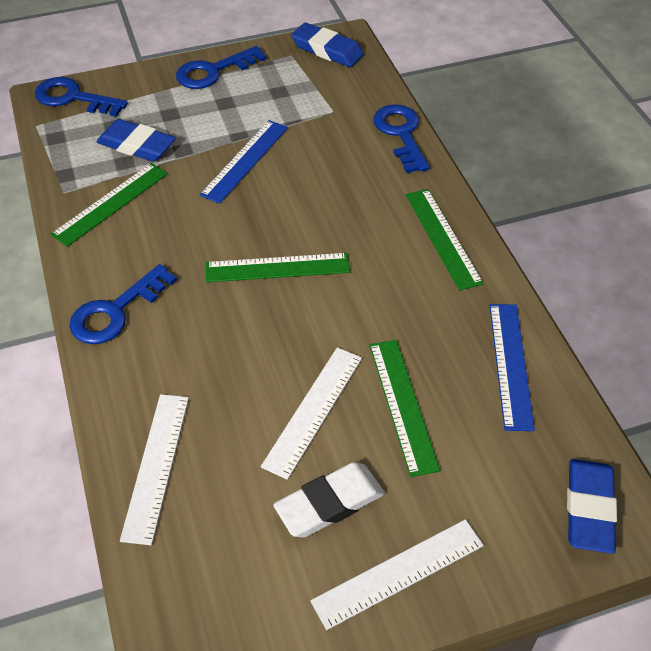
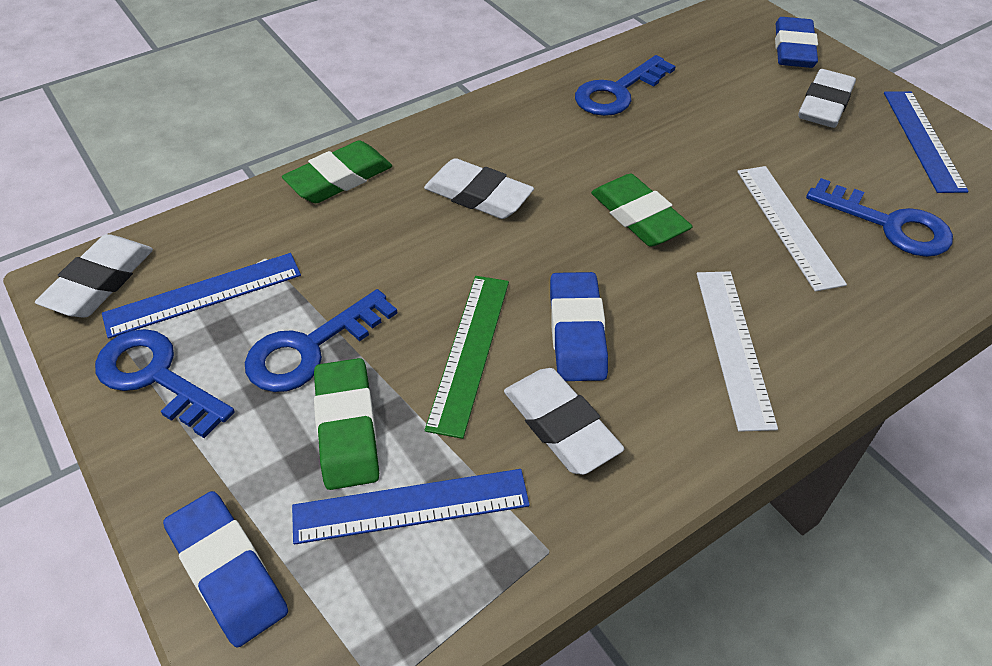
blue ruler: [199,120,288,204] [490,304,535,431] = 2 -> [102,253,301,339] [292,469,530,545] [884,91,969,193] = 3
green eraser: none = 0 -> [282,140,392,203] [314,358,379,490] [591,174,693,247] = 3
green ruler: [50,163,168,247] [206,253,350,282] [370,340,440,477] [406,189,484,291] = 4 -> [425,276,509,439] = 1
white eraser: [274,462,385,538] = 1 -> [35,234,153,318] [424,158,534,219] [504,368,624,475] [798,69,856,128] = 4
white ruler: [120,394,189,545] [261,347,362,480] [311,519,484,630] = 3 -> [697,271,778,432] [737,166,847,292] = 2

